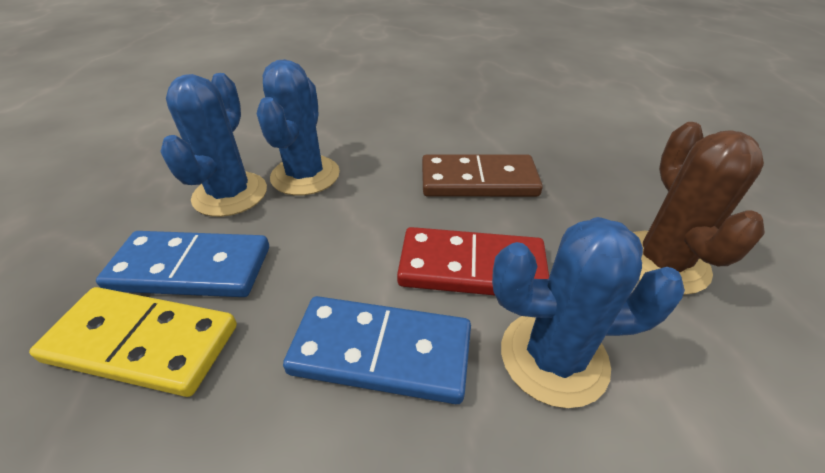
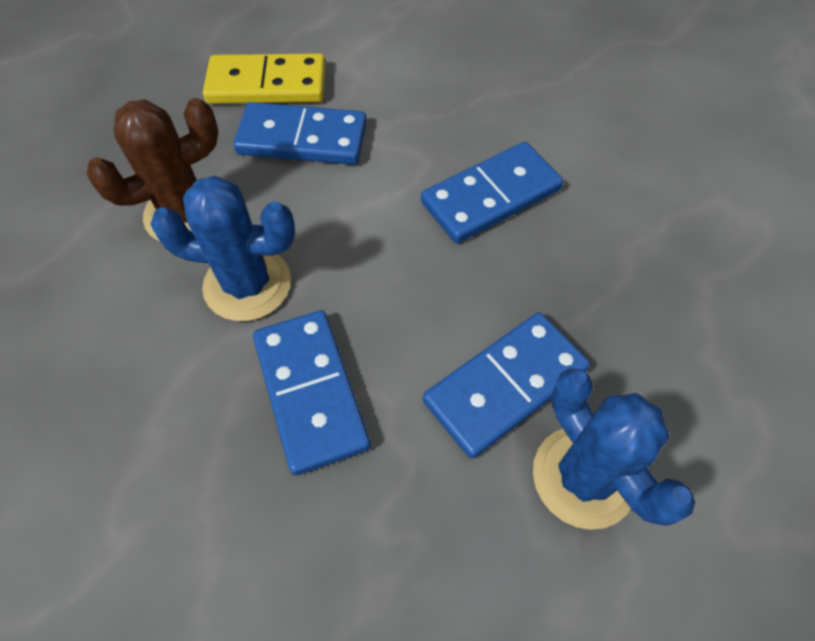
blue cactus: [160,73,267,217] [257,59,340,196] [492,217,685,408] = 3 -> [151,176,295,321] [533,368,695,530] = 2
blue domino: [96,231,269,297] [283,296,471,404] = 2 -> [233,102,367,165] [253,310,371,475] [421,142,563,244] [423,312,590,459] = 4
brown domino: [422,154,543,197] = 1 -> none = 0
red domino: [397,227,549,295] = 1 -> none = 0

